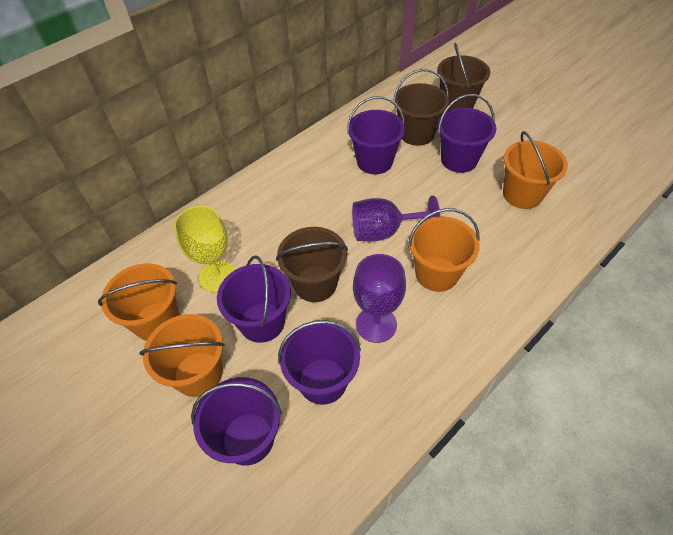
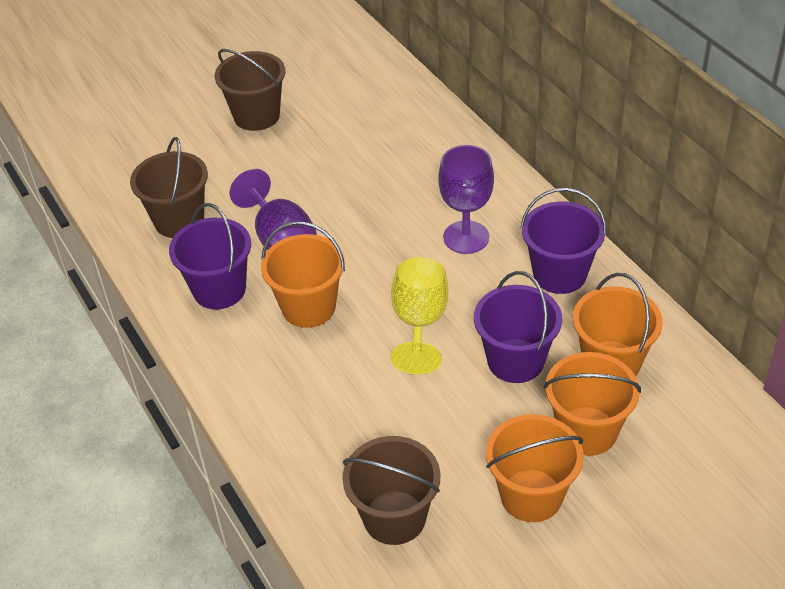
purple bucket: [191,377,282,466] [217,256,291,343] [278,320,361,405] [347,96,405,174] [437,94,496,173] = 5 -> [169,203,251,309] [474,271,562,383] [521,188,607,294] = 3

